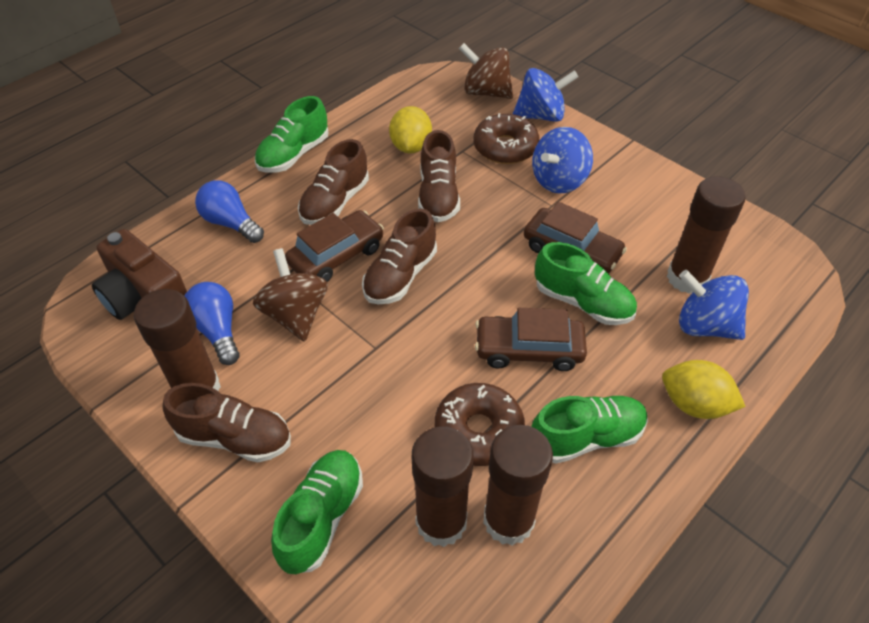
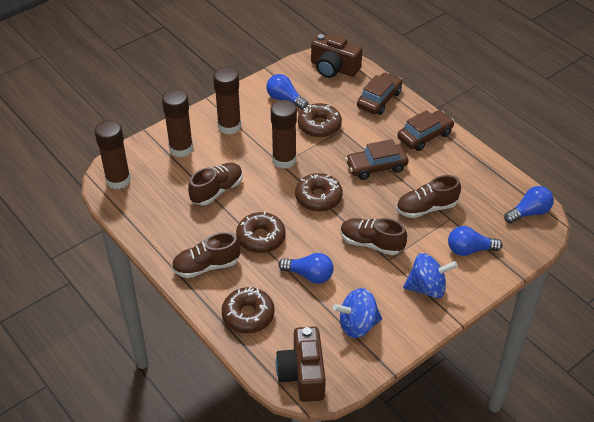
blue light bulb: [185,282,240,365] [195,180,264,243] = 2 -> [267,74,308,110] [278,253,334,284] [448,226,502,256] [504,186,554,224] = 4
blue spinning top: [513,68,578,122] [532,127,593,194] [679,270,749,340] = 3 -> [333,288,382,338] [403,253,458,298] = 2
brown camera: [92,229,187,320] = 1 -> [276,326,326,402] [311,33,362,78] = 2
brown donut: [435,383,525,466] [473,113,540,164] = 2 -> [221,287,275,334] [236,211,286,253] [295,173,343,212] [298,103,342,138] = 4
brown spinning top: [253,248,328,342] [459,43,513,99] = 2 -> none = 0
green shoe: [255,96,329,173] [271,450,363,574] [531,396,648,464] [535,242,637,325] = 4 -> none = 0
yellow lemon: [389,106,432,154] [662,360,746,419] = 2 -> none = 0

